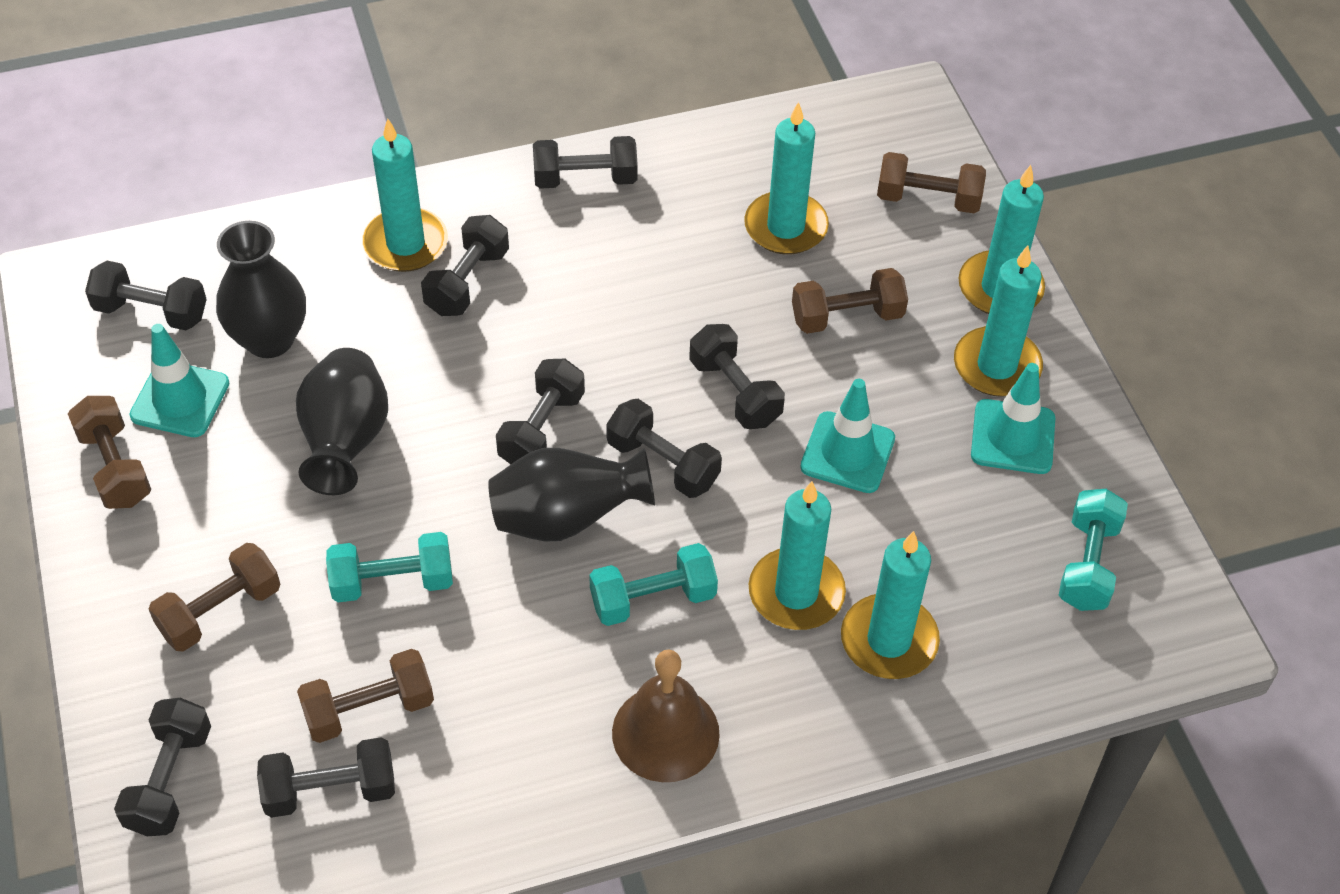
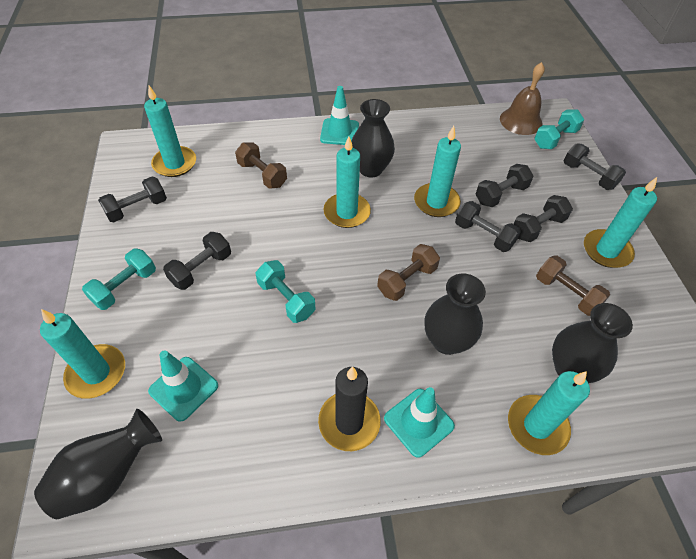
black candle: none = 0 -> [318,366,381,451] = 1
black dumbbell: [85,261,207,331] [114,698,211,836] [257,737,395,818] [421,215,509,316] [496,359,585,464] [533,136,638,189] [606,399,722,498] [689,324,785,429] = 8 -> [98,177,167,222] [163,232,231,290] [455,201,521,252] [475,164,533,207] [514,195,573,242] [564,143,626,190] = 6
black vase: [216,221,306,358] [296,348,388,495] [488,448,655,542] = 3 -> [34,409,162,519] [351,99,395,177] [424,273,486,355] [552,303,633,383] = 4
brown dumbbell: [68,396,151,509] [149,543,281,652] [297,649,434,743] [792,268,908,334] [877,152,986,213] = 5 -> [235,142,287,189] [377,244,440,301] [536,256,610,316] = 3

